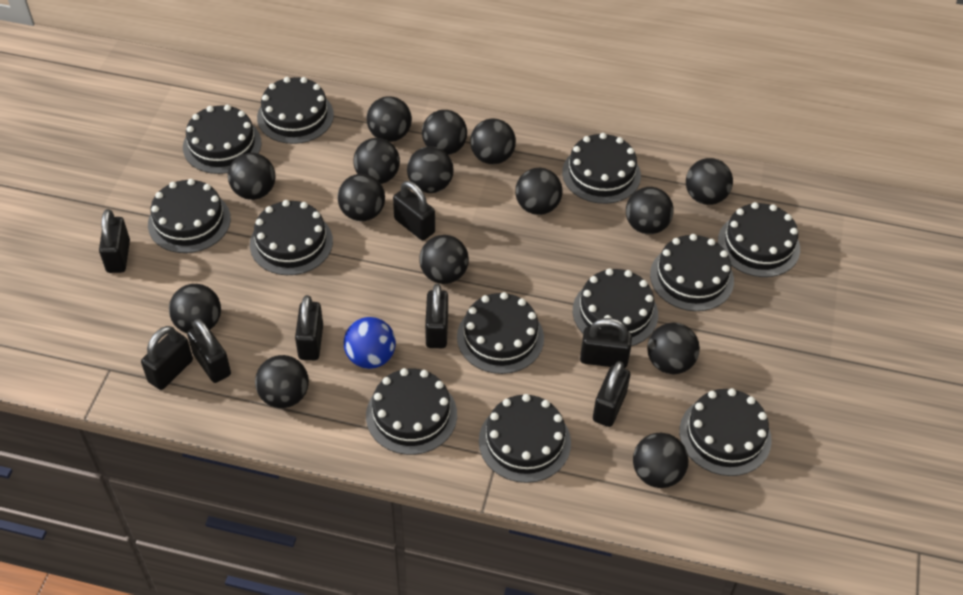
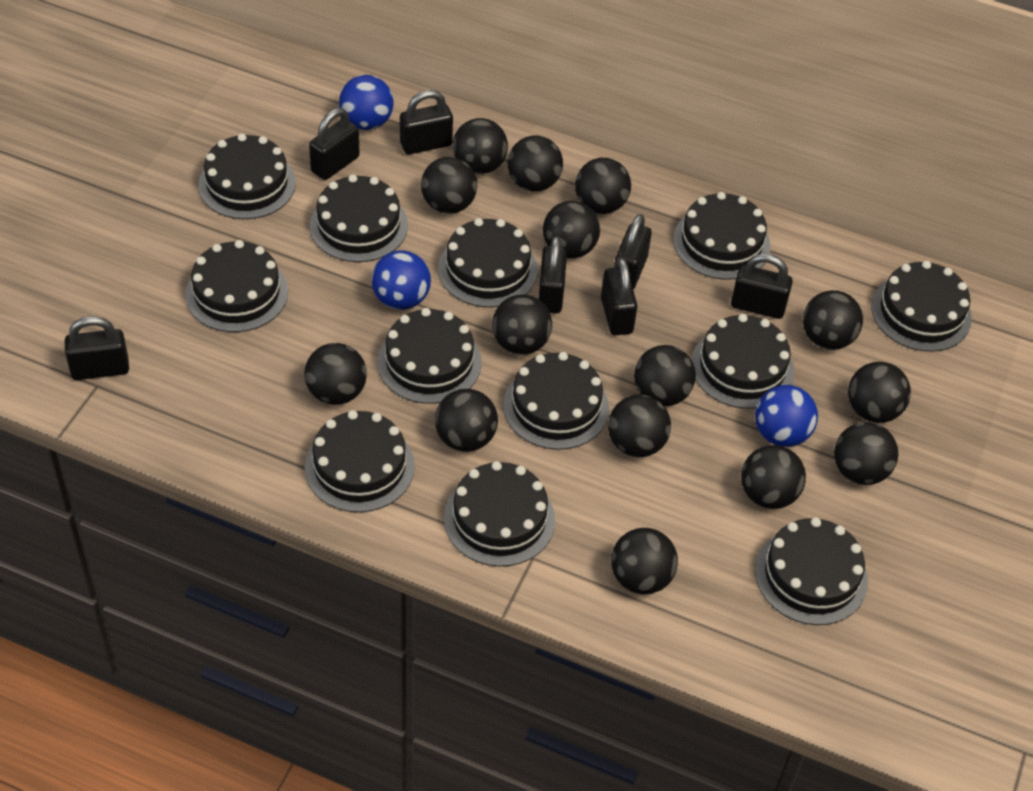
black padlock: [99,209,130,273] [141,326,193,390] [187,319,231,383] [295,295,323,360] [393,181,435,240] [425,284,448,348] [580,318,632,368] [593,361,630,427] = 8 -> [65,316,129,380] [309,108,360,180] [400,90,453,154] [538,236,567,314] [601,258,638,335] [614,214,652,289] [731,253,793,319] = 7
blue ball: [344,317,396,369] = 1 -> [339,75,394,130] [372,250,431,310] [755,385,818,447] = 3

